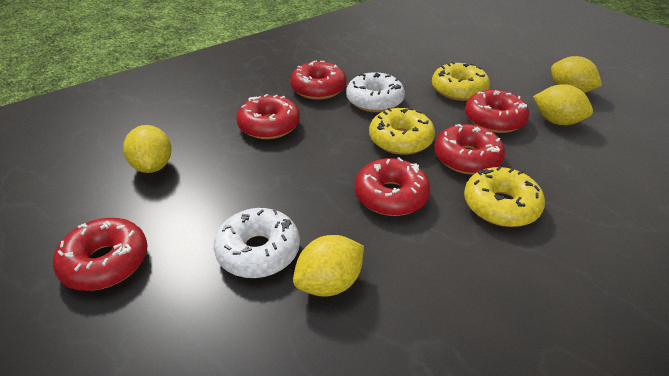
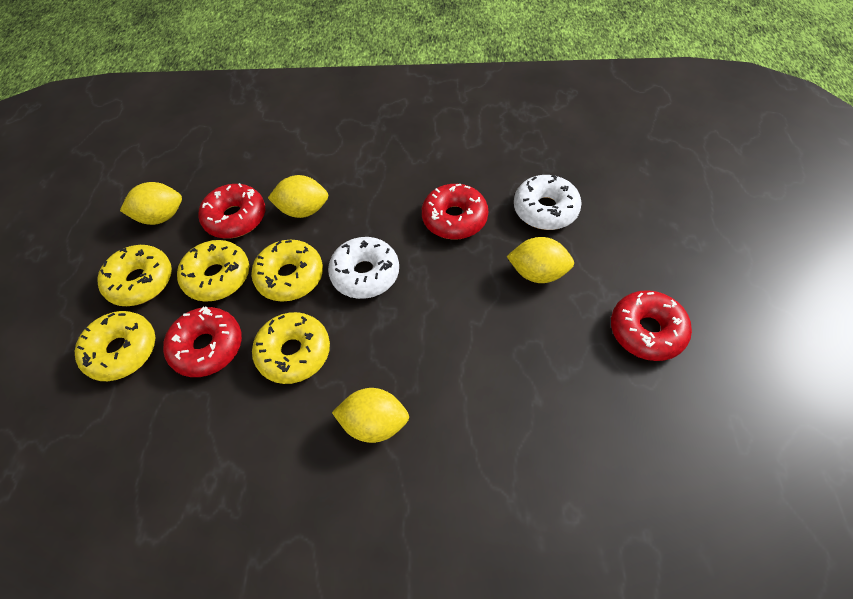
red donut: [53,218,148,291] [237,94,300,139] [290,60,346,100] [355,157,431,216] [434,124,505,175] [465,90,529,133] = 6 -> [163,307,242,377] [198,183,265,238] [422,184,488,240] [611,290,692,361] = 4
yellow donut: [369,108,435,155] [432,61,490,101] [464,166,545,227] = 3 -> [75,311,155,381] [97,245,172,306] [177,240,249,302] [251,240,323,302] [252,312,330,384] = 5

